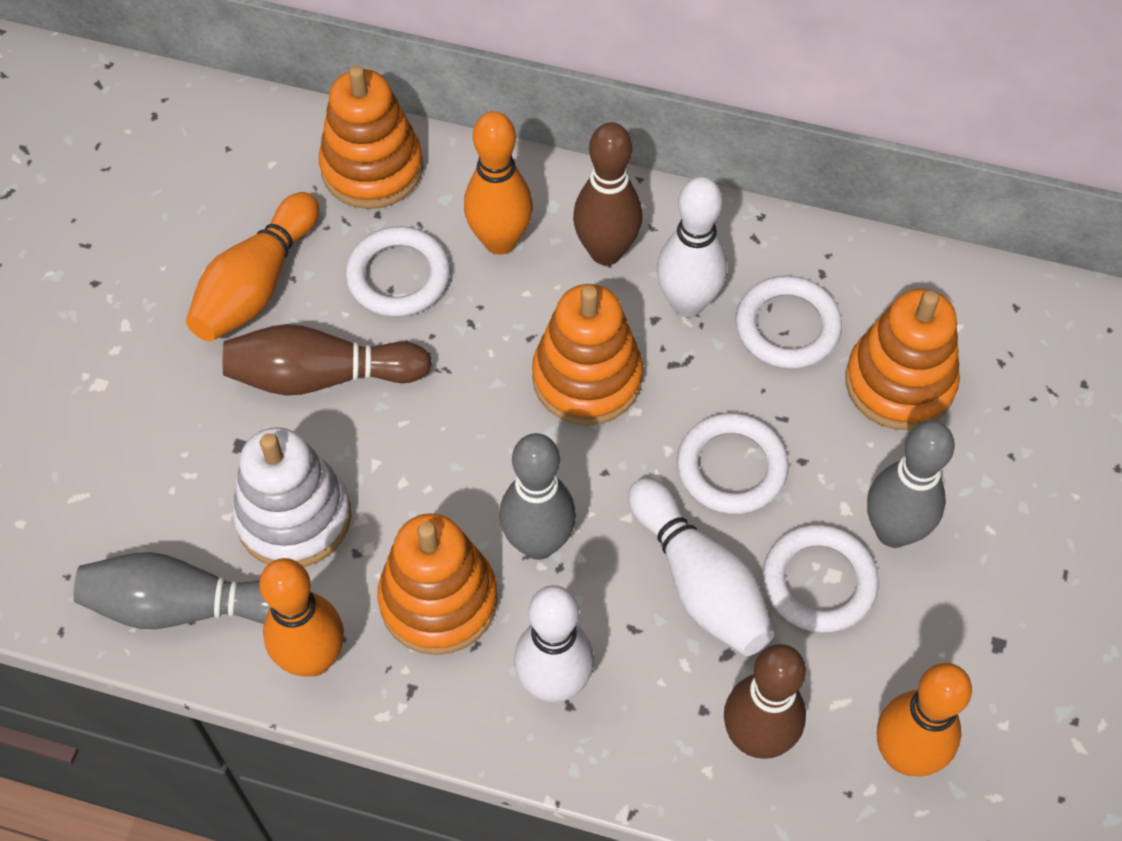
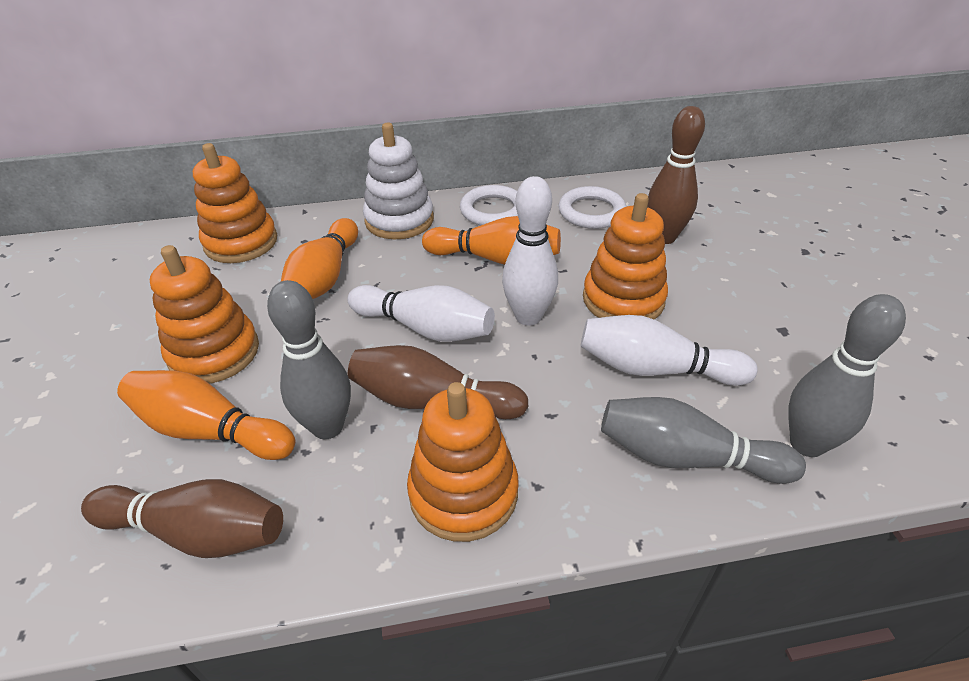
orange bowling pin: [186,192,319,342] [259,558,344,677] [464,111,533,255] [877,663,972,777] = 4 -> [117,370,295,460] [281,218,358,299] [422,216,561,265] = 3
white ring: [345,226,450,317] [677,413,789,514] [735,276,842,369] [763,524,879,633] = 4 -> [460,185,518,226] [559,186,626,229] = 2

